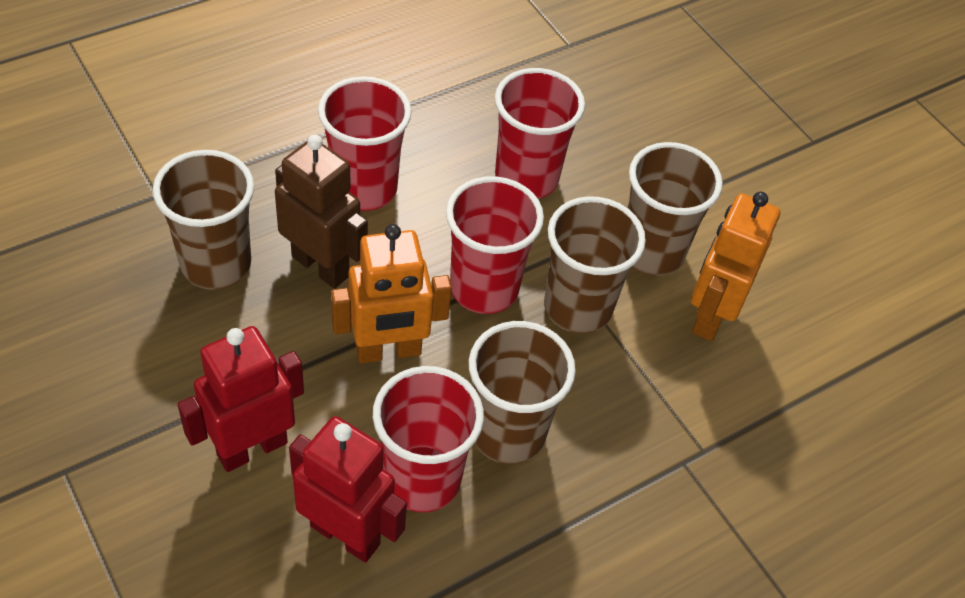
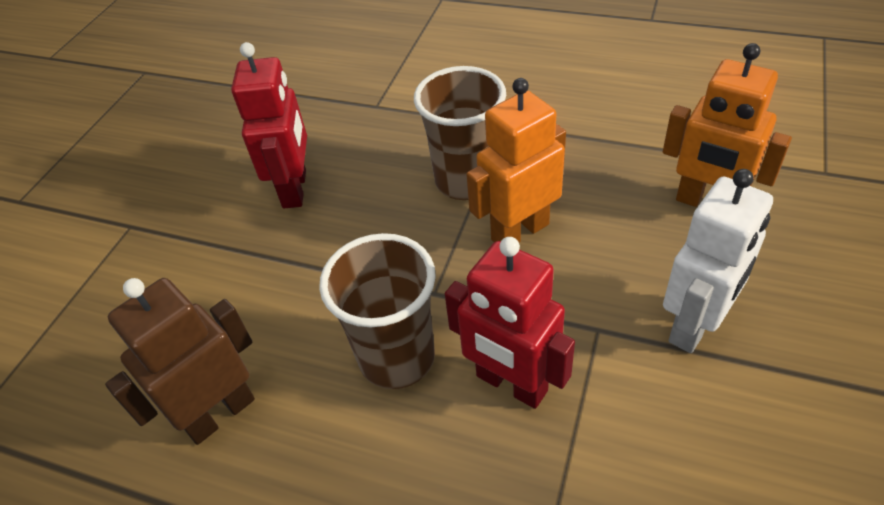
brown cup: [153,150,254,290] [469,321,576,464] [544,196,646,334] [628,142,723,276] = 4 -> [319,233,436,389] [414,66,506,200] = 2
red cup: [318,76,412,211] [373,366,484,512] [446,176,544,314] [495,68,585,199] = 4 -> none = 0
white robot: none = 0 -> [663,169,773,353] = 1

